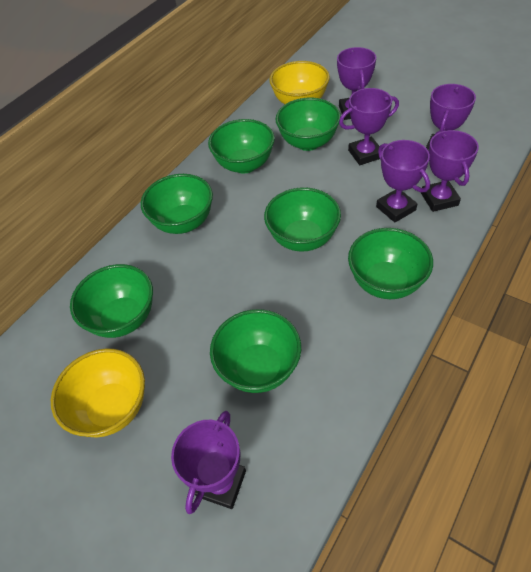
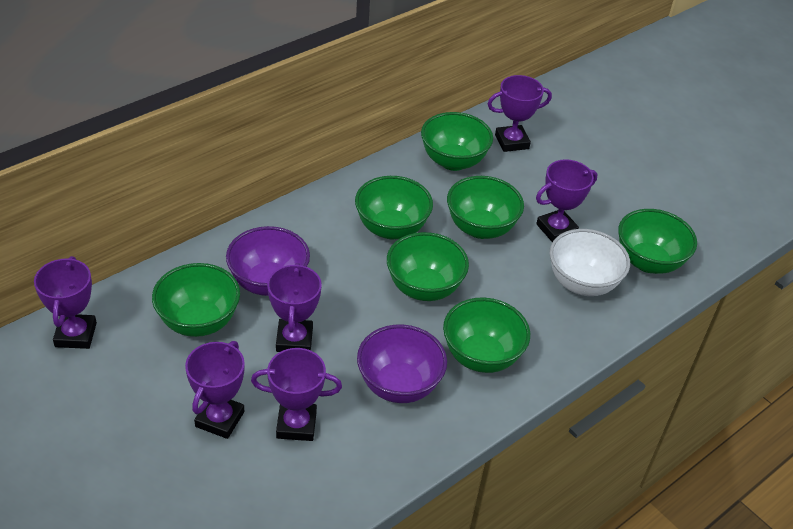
purple bowl: none = 0 -> [226,226,310,296] [357,324,447,403] = 2
white bowl: none = 0 -> [549,229,630,296] = 1
yellow bowl: [51,348,145,437] [269,61,330,104] = 2 -> none = 0

